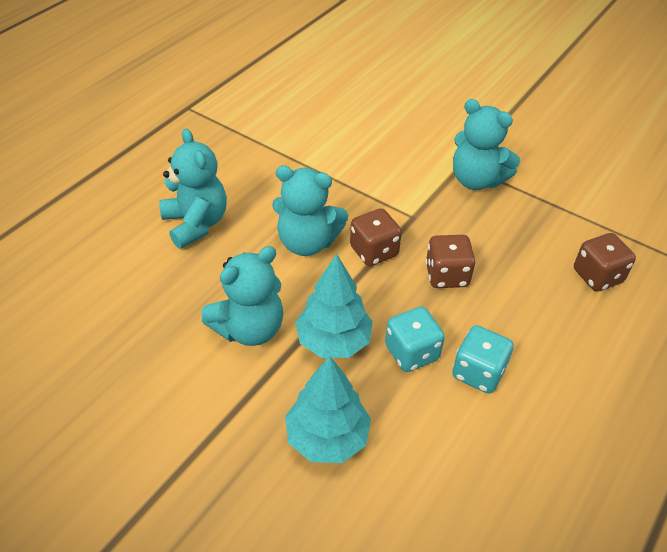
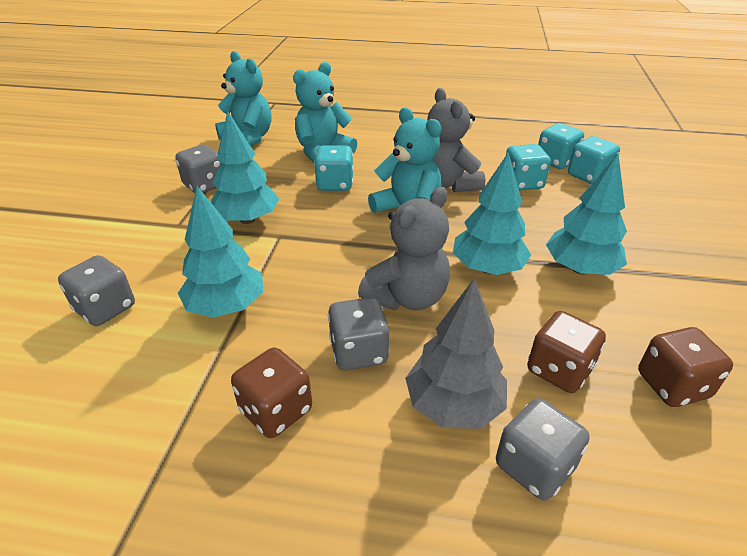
grey dice: none = 0 -> [58,255,135,326] [175,145,221,193] [328,297,389,370] [496,398,590,501] = 4
grey teddy bear: none = 0 -> [358,187,450,310] [427,88,485,192] = 2
grey tree: none = 0 -> [405,278,507,429] = 1
turquoise dice: [385,307,445,372] [452,325,514,393] = 2 -> [314,145,353,191] [506,144,551,191] [538,123,584,169] [568,136,620,184] = 4
turquoise teddy bear: [159,129,227,249] [201,246,283,346] [272,166,348,256] [453,99,520,190] = 4 -> [215,51,271,146] [293,62,357,163] [368,107,441,213] = 3
turquoise tree: [285,356,371,463] [295,254,373,358] = 2 -> [178,186,263,318] [211,111,280,224] [453,152,531,275] [546,153,627,275] = 4

